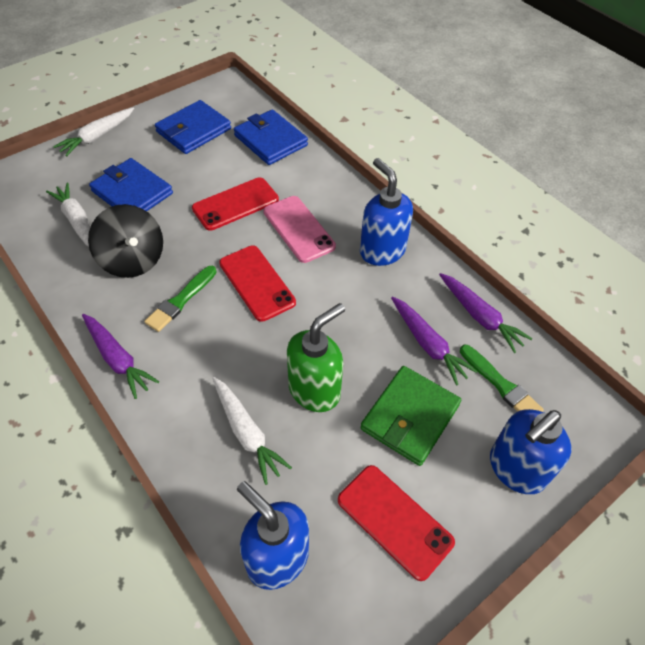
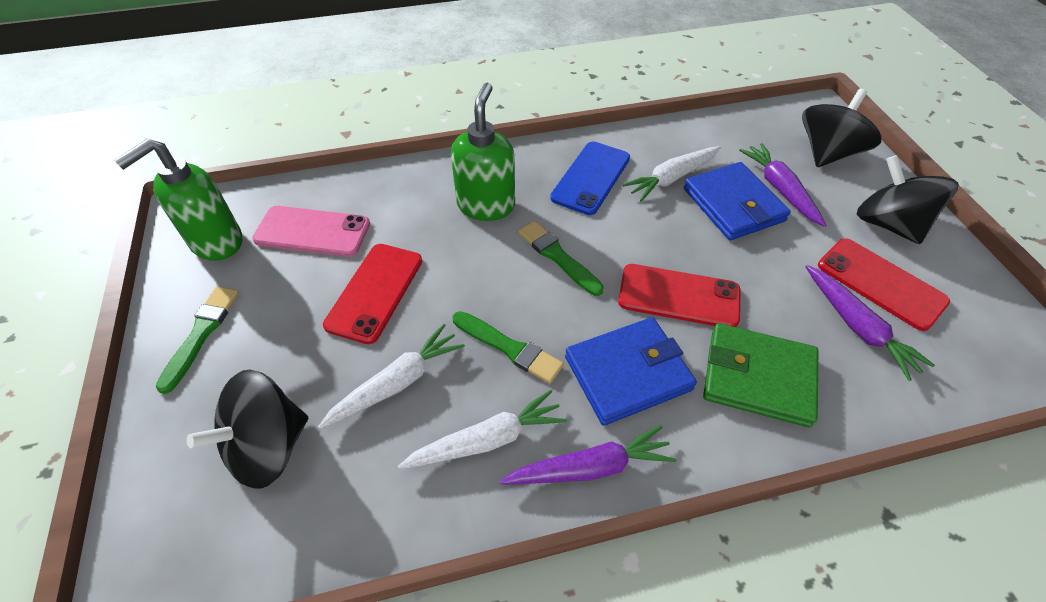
black spinning top: [88,204,163,278] = 1 -> [187,370,308,489] [802,89,881,167] [857,155,958,244] = 3
blue phone: none = 0 -> [550,141,630,215] = 1
blue soap dispenser: [237,481,309,590] [360,158,413,266] [490,409,571,494] = 3 -> none = 0
blue wallet: [89,158,173,211] [155,100,231,154] [234,109,308,165] = 3 -> [565,317,697,426] [684,162,791,240] = 2
green brush: [144,266,217,332] [460,345,544,412] = 2 -> [156,286,239,394] [453,311,564,384] [518,221,604,296] = 3
green soap dispenser: [287,303,345,412] = 1 -> [114,139,242,261] [451,83,515,221] = 2

